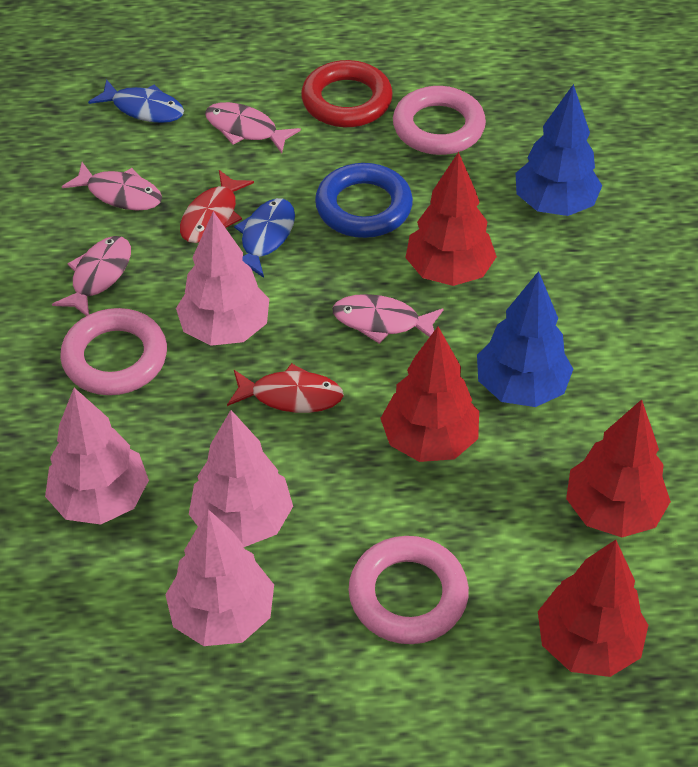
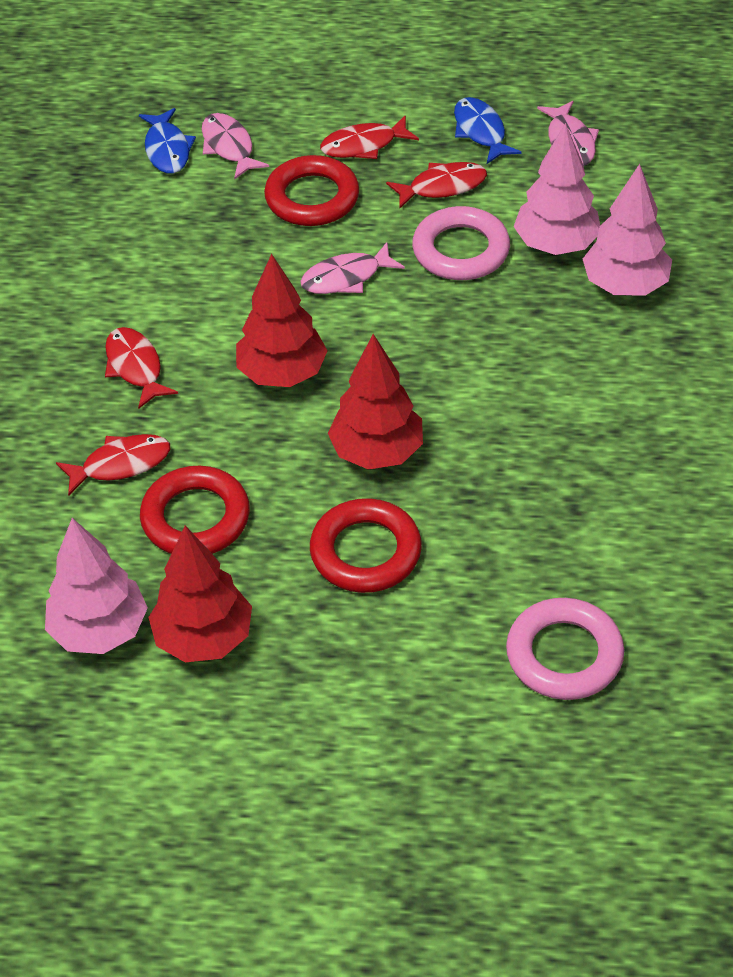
blue ring: [315,163,413,238] = 1 -> none = 0
blue tree: [477,271,573,407] [516,84,602,216] = 2 -> none = 0
pink fish: [52,236,131,316] [62,162,162,211] [205,102,301,153] [332,294,443,344] = 4 -> [202,113,269,180] [300,242,405,294] [537,101,599,166] = 3
pink ring: [60,308,167,395] [348,536,469,644] [393,86,486,155] = 3 -> [412,206,510,280] [506,598,624,700] = 2
pink tree: [45,388,149,525] [165,509,274,646] [176,211,269,346] [189,410,293,548] = 4 -> [45,518,148,654] [514,123,600,255] [583,164,672,296] = 3
red fish: [180,170,254,243] [227,363,344,413] = 2 -> [56,434,170,496] [105,327,178,409] [320,115,419,159] [386,162,487,209] = 4
red ring: [301,60,393,127] = 1 -> [140,466,250,554] [264,155,359,226] [310,498,422,593] = 3
red tree: [380,327,479,462] [405,152,497,286] [538,540,648,677] [566,399,671,537] = 4 -> [148,526,252,662] [236,254,328,387] [328,334,423,470] = 3

